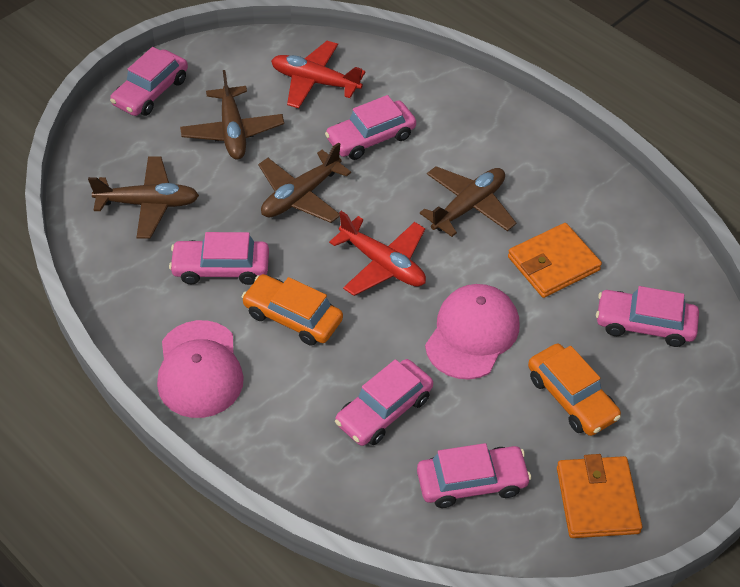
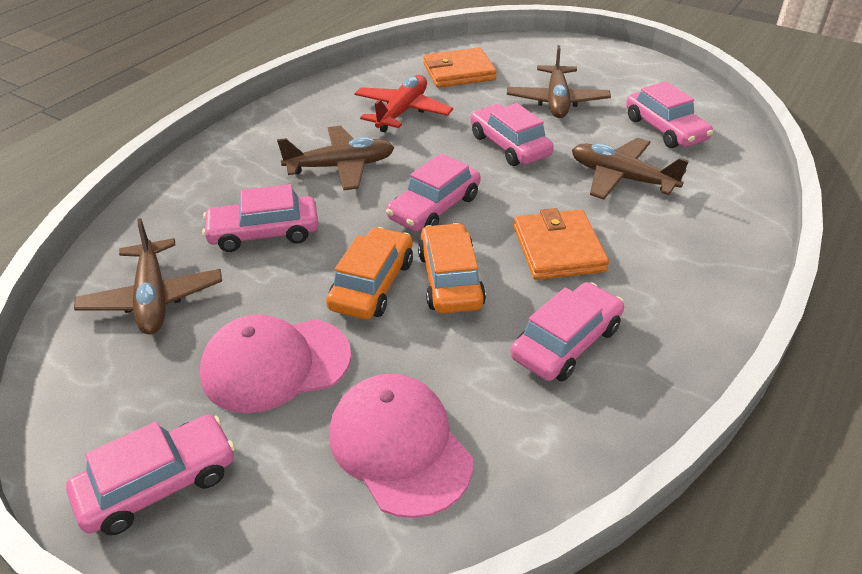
red plane: [271,41,365,108] [329,211,426,296] = 2 -> [354,75,453,132] = 1

